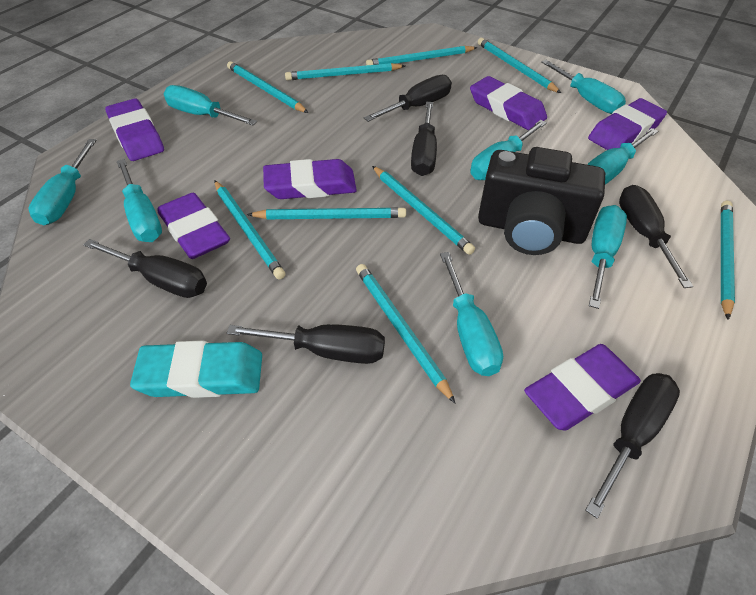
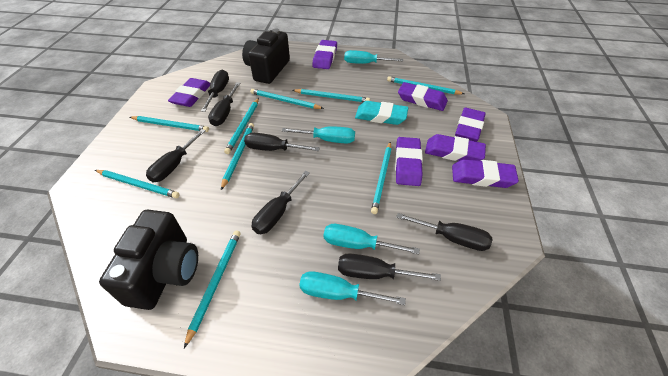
black camera: [478,147,605,255] = 1 -> [99,210,198,310] [242,29,290,84] = 2
black screwdriver: [83,239,207,298] [227,324,385,364] [364,75,452,122] [411,102,437,176] [585,373,680,518] [619,185,693,288] = 6 -> [146,129,206,182] [201,70,229,112] [208,82,240,126] [244,133,320,151] [252,171,310,234] [338,253,441,281] [396,213,493,251] = 7
purple eraser: [105,98,164,161] [158,193,230,259] [263,159,357,199] [470,76,547,130] [524,344,641,431] [588,98,667,150] = 6 -> [168,78,210,107] [312,40,337,69] [395,137,423,186] [398,82,448,111] [425,134,486,161] [452,159,519,188] [455,108,486,142] = 7
turquoise screwdriver: [28,139,97,225] [117,159,162,242] [164,85,257,125] [440,252,503,376] [470,120,547,180] [541,60,626,114] [587,128,658,184] [589,205,627,309] = 8 -> [282,126,355,143] [299,271,406,305] [324,224,420,254] [344,50,403,64] = 4

